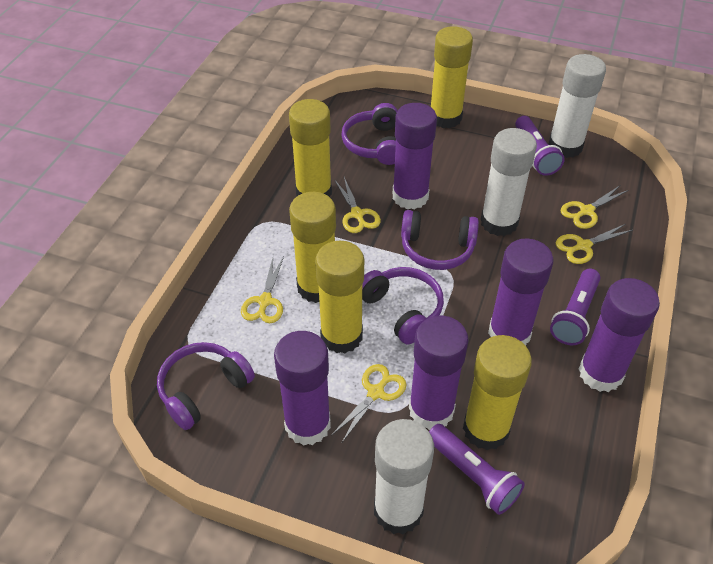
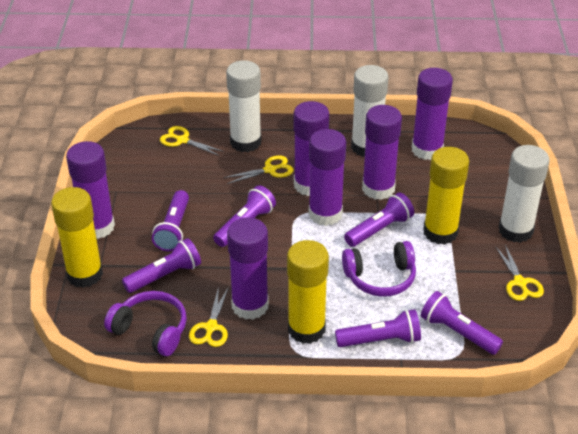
purple flashlight: [429,424,525,515] [515,116,565,176] [550,269,600,345] = 3 -> [122,238,201,293] [152,190,189,251] [213,185,276,247] [335,309,421,347] [344,192,414,247] [421,291,503,355] = 6
purple glue stick: [274,331,331,446] [393,103,437,210] [409,316,469,430] [488,238,553,346] [579,278,660,392] = 5 -> [66,141,115,239] [227,217,269,320] [294,101,329,196] [309,129,346,226] [362,105,402,200] [412,68,453,160] = 6
purple headphones: [157,342,255,430] [341,103,398,165] [362,267,444,344] [401,210,479,270] = 4 -> [104,291,187,356] [342,241,416,297] = 2
yellow glue stick: [289,99,332,197] [289,192,336,303] [315,241,364,353] [430,26,473,128] [463,335,532,450] = 5 -> [51,187,103,288] [287,240,329,344] [423,147,469,245] = 3
yellow scissors: [241,256,284,323] [332,364,406,444] [334,177,381,233] [556,224,633,264] [561,186,628,229] = 5 -> [160,126,224,156] [189,286,229,347] [224,155,294,184] [496,245,544,301] = 4

